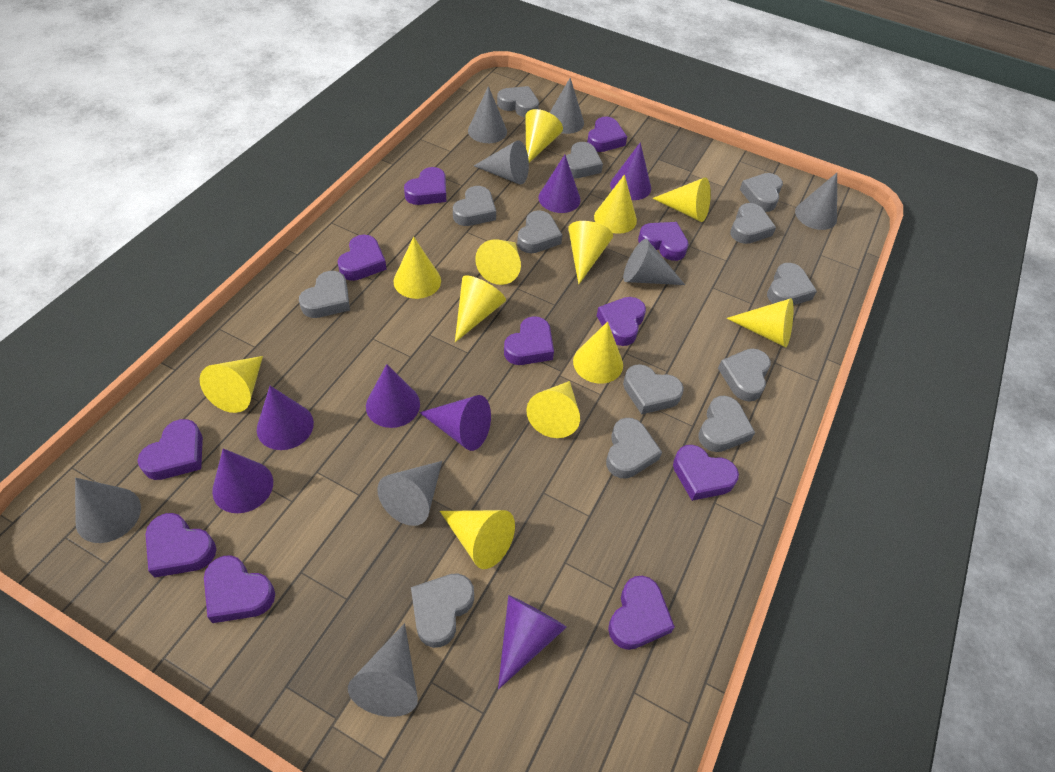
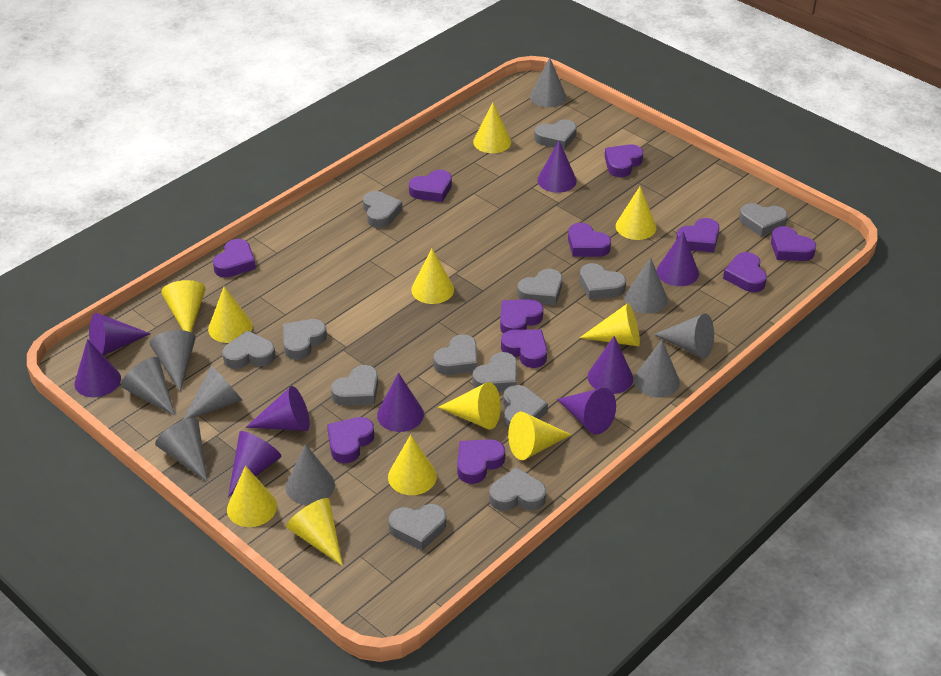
grey cone: [75,478,141,543] [348,623,418,717] [377,461,442,526] [468,86,507,143] [474,140,529,185] [550,78,584,134] [623,239,685,285] [795,173,837,230] = 8 -> [121,357,175,416] [150,330,196,392] [155,418,208,482] [183,365,242,420] [286,444,335,505] [530,58,566,107] [625,258,668,314] [634,340,680,398] [654,313,714,358] = 9
purple cone: [212,449,273,513] [257,386,314,450] [366,364,420,428] [419,395,491,451] [498,595,567,690] [538,155,581,213] [610,142,651,200] = 7 -> [75,339,121,397] [89,313,151,356] [228,431,282,497] [245,386,310,431] [377,373,424,432] [537,141,577,193] [557,388,616,435] [588,336,633,394] [657,231,699,286] = 9
yellow cone: [200,356,263,413] [394,237,441,299] [440,510,515,569] [455,275,506,342] [475,239,521,285] [525,109,563,163] [526,381,580,438] [568,221,613,285] [573,321,623,384] [594,175,637,234] [652,177,711,222] [726,298,794,348] = 12 -> [161,280,206,332] [208,286,253,343] [227,466,277,527] [286,498,343,566] [388,435,437,495] [411,248,454,304] [438,382,501,430] [473,102,511,153] [508,412,571,460] [580,303,640,346] [616,187,657,240] = 11

